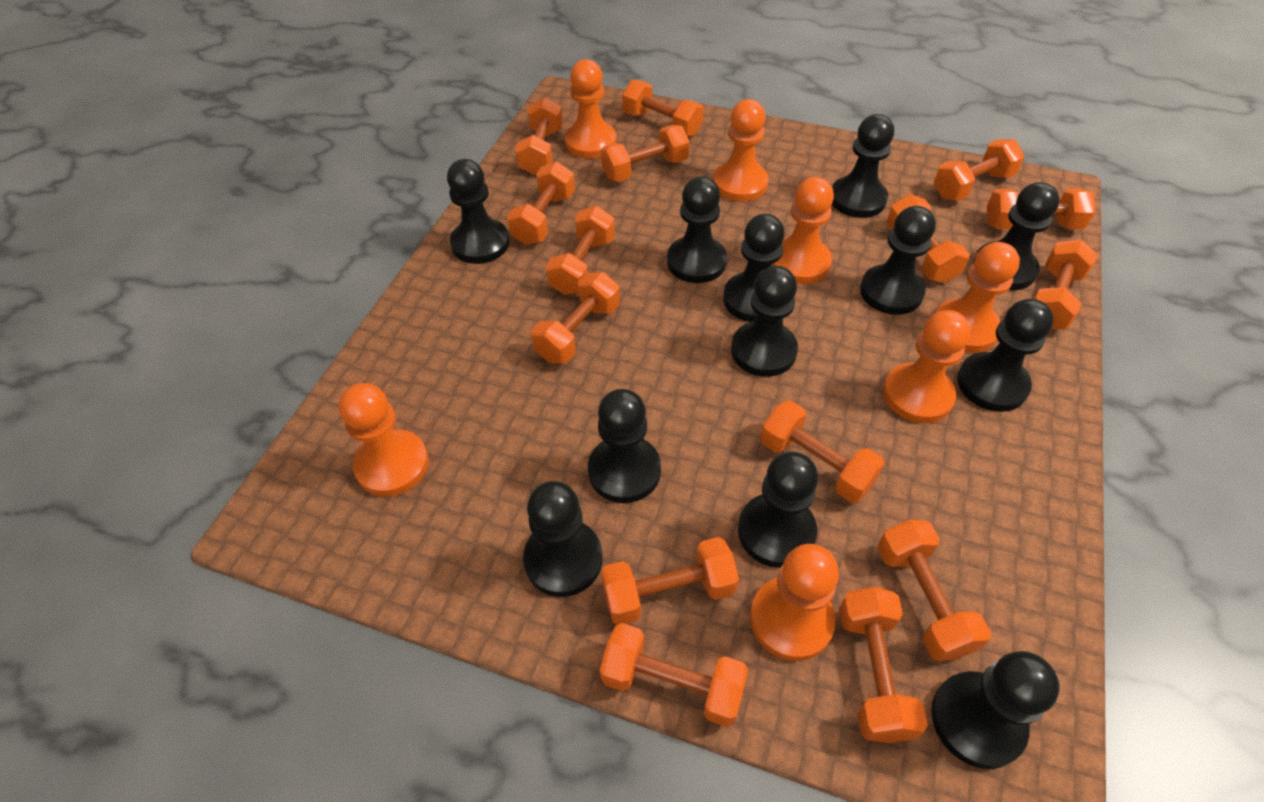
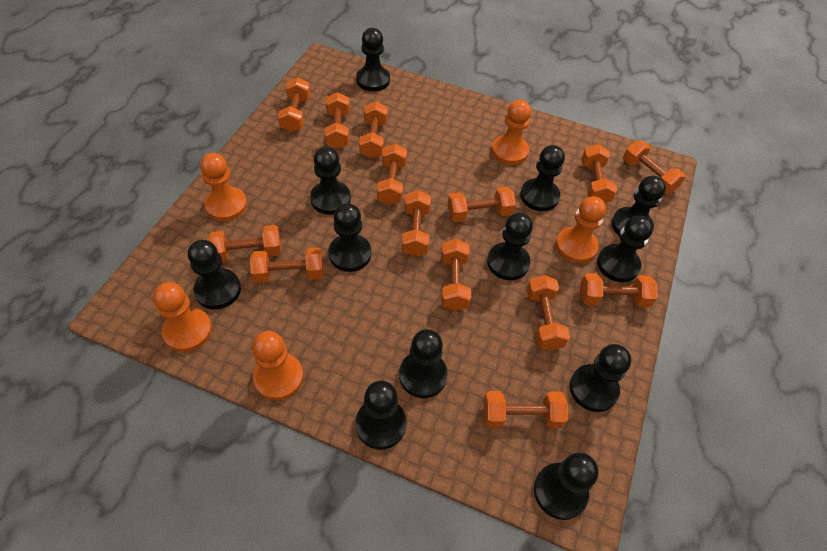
orange dumbbell: [507,162,575,245] [515,97,563,175] [531,272,620,364] [546,206,615,295] [600,623,748,727] [601,125,689,182] [601,537,739,625] [622,80,703,137] [760,401,885,503] [839,587,928,743] [878,520,991,661] [886,194,970,283] [934,139,1025,201] [987,189,1095,230] [1034,240,1097,329] = 15 -> [207,225,281,262] [250,247,324,283] [278,77,311,133] [324,92,350,149] [359,101,388,159] [377,144,407,205] [402,190,431,257] [441,239,471,311] [448,187,516,222] [484,391,568,428] [526,275,570,351] [580,273,658,308] [581,144,617,203] [623,140,685,194] = 14
orange pawn: [339,383,429,496] [565,59,616,159] [713,99,768,202] [750,544,839,661] [772,177,834,284] [883,310,971,423] [936,242,1020,353] = 7 -> [153,282,212,352] [200,153,247,221] [252,331,303,401] [492,100,531,165] [556,196,606,263] = 5

